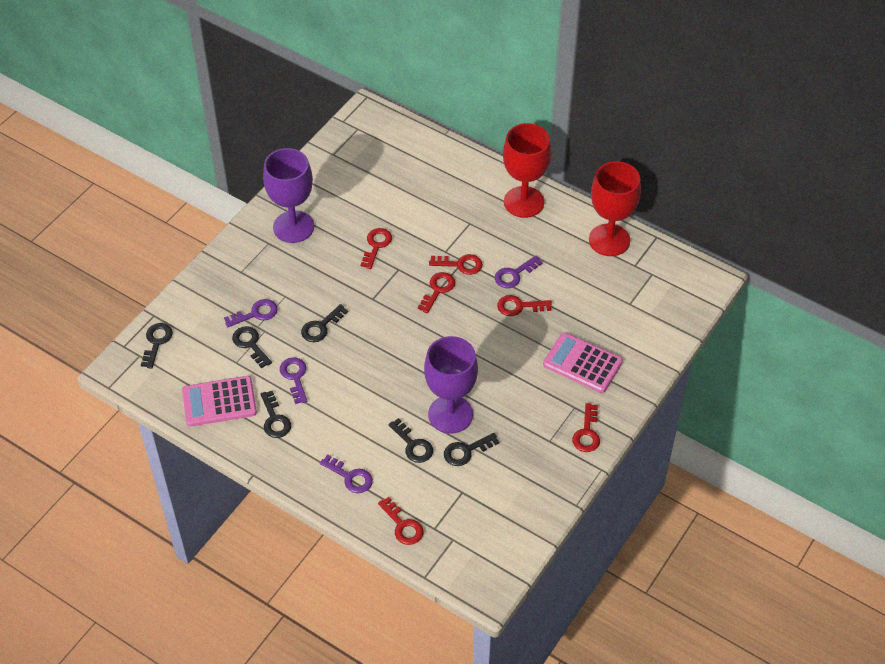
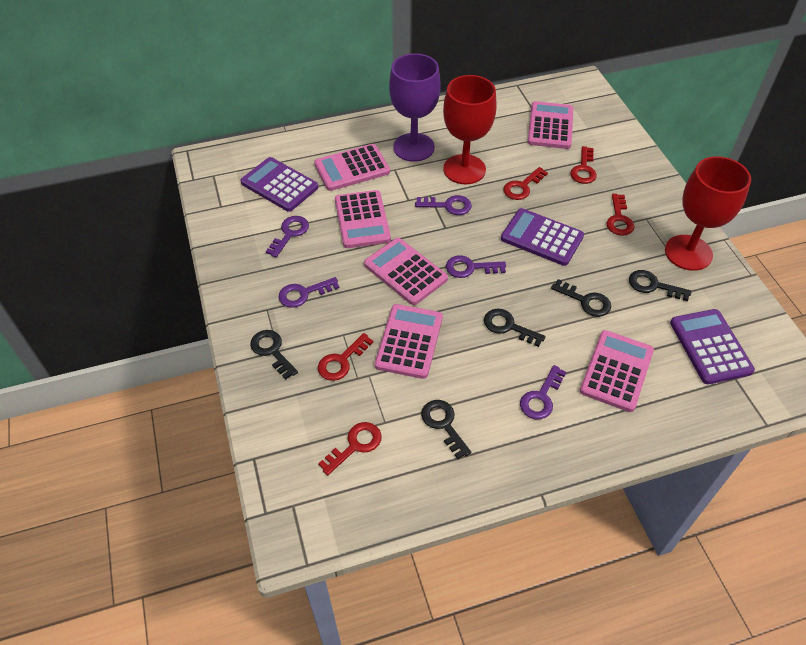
black key: [141,323,173,369] [232,326,272,368] [261,391,291,438] [301,304,348,342] [388,418,433,463] [444,433,499,466] = 6 -> [250,330,298,380] [421,400,471,459] [484,309,546,347] [551,279,611,317] [629,270,692,301] = 5
pink calculator: [182,376,257,427] [543,333,623,393] = 2 -> [314,144,390,191] [335,190,391,248] [364,238,448,305] [375,304,443,379] [528,101,574,149] [580,330,654,412] = 6
purple calculator: none = 0 -> [241,157,318,212] [501,208,584,266] [670,309,755,384] = 3
purple goblet: [263,148,314,243] [424,336,478,434] = 2 -> [389,54,441,162] = 1
purple key: [224,299,278,328] [280,357,307,404] [320,454,373,493] [495,255,542,288] = 4 -> [266,216,309,257] [279,277,339,308] [415,195,472,215] [446,255,506,278] [520,365,566,419] = 5
red key: [360,228,392,269] [378,497,423,545] [418,272,455,313] [429,254,483,275] [497,295,552,316] [572,403,600,452] = 6 -> [318,333,373,381] [318,422,382,475] [503,167,548,200] [570,146,597,184] [607,194,635,236] = 5

